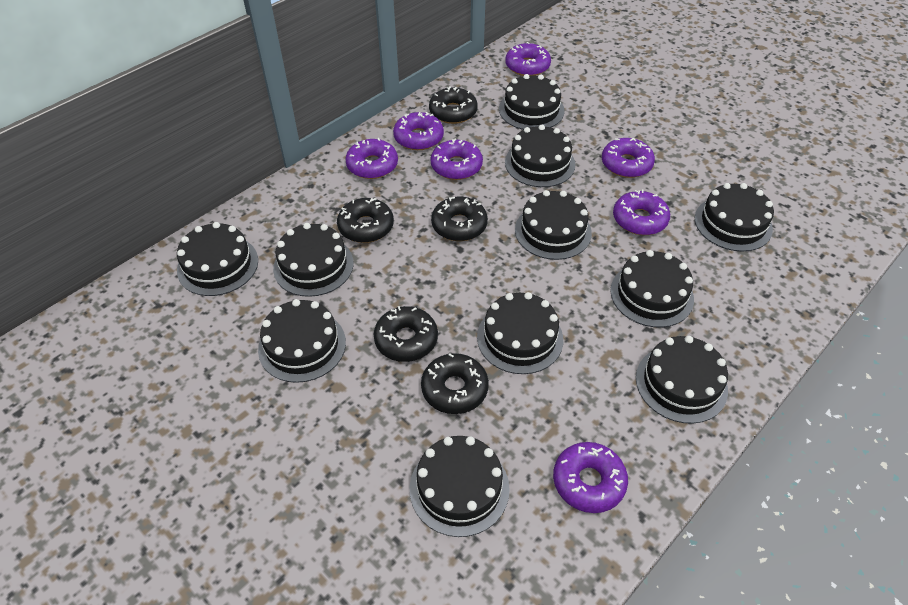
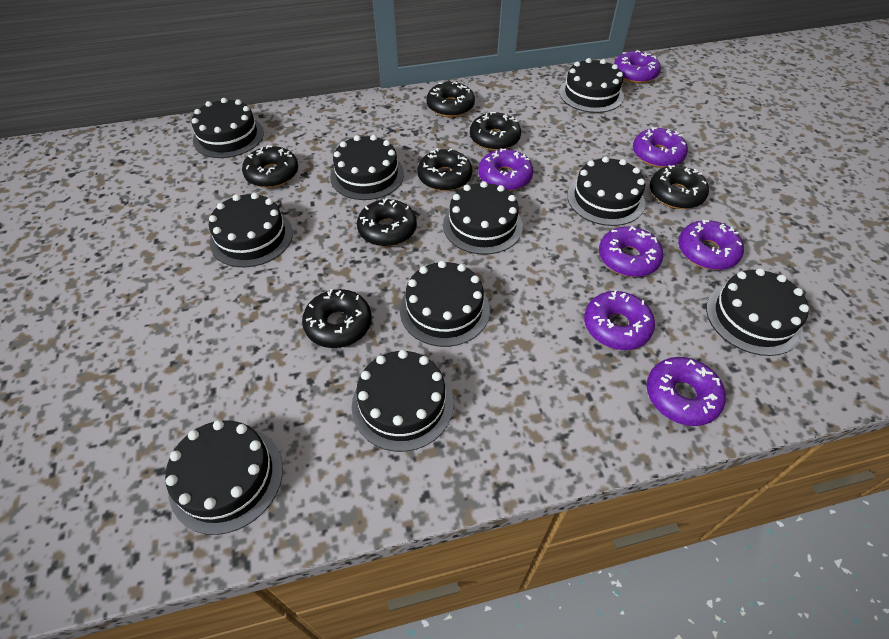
black cake: [177,222,258,296] [258,299,346,383] [273,223,354,297] [410,436,510,537] [477,292,563,374] [499,74,564,130] [505,125,575,187] [515,190,592,260] [610,250,694,327] [636,336,728,424] [695,183,774,252] = 11 -> [165,420,283,535] [191,98,264,158] [209,193,293,267] [330,135,404,200] [352,350,453,452] [400,261,490,347] [443,181,523,255] [559,58,624,113] [567,156,645,226] [706,268,809,356] = 10
black donut: [337,198,394,243] [374,306,438,362] [421,353,489,414] [429,86,478,124] [431,197,488,241] = 5 -> [242,145,298,188] [302,289,372,348] [357,198,417,247] [417,148,472,191] [426,81,475,117] [470,111,521,151] [650,165,709,209] = 7

